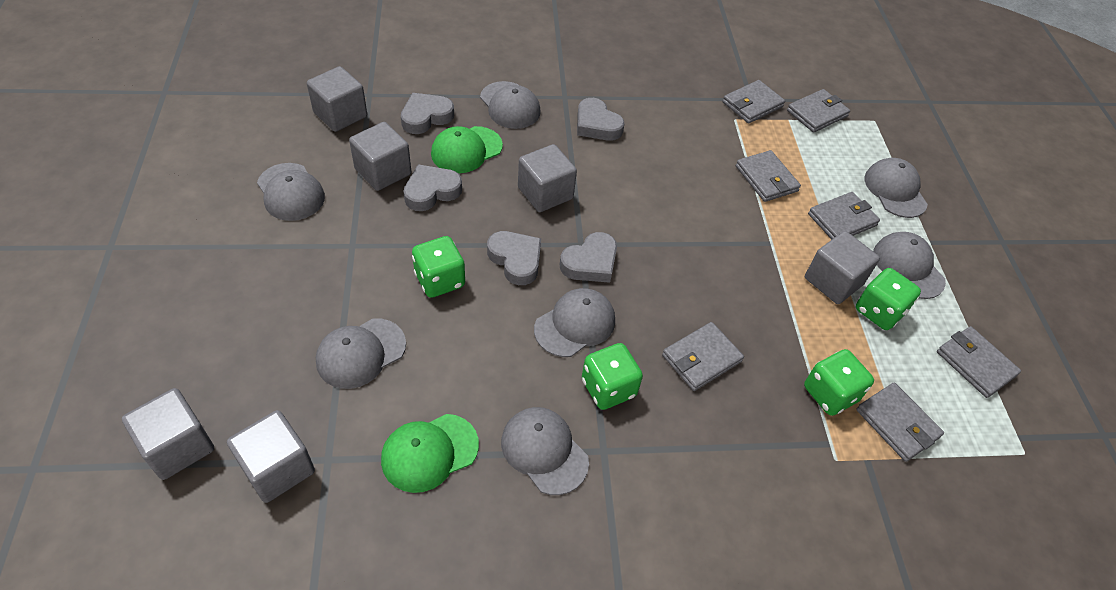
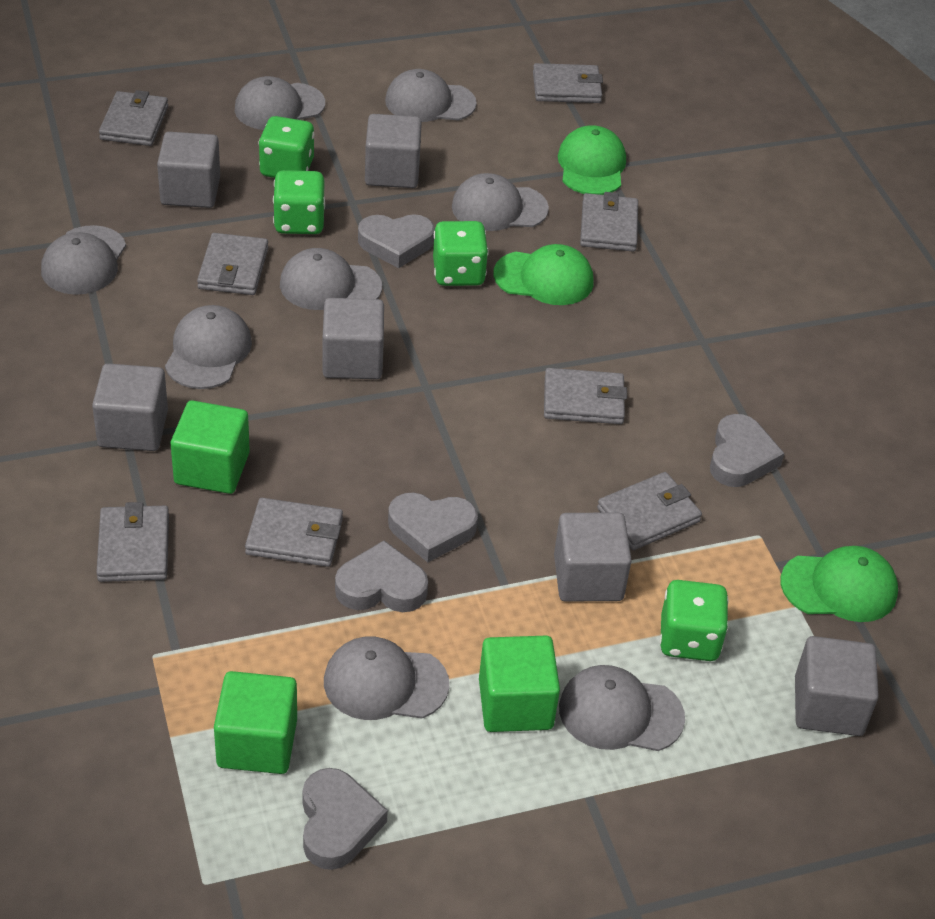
green cap: [381,414,479,493] [431,126,503,173] = 2 -> [493,244,594,305] [558,126,626,195] [781,546,898,622] = 3
green cube: none = 0 -> [171,400,250,494] [214,671,297,774] [479,636,560,732] = 3
grey cap: [257,163,325,221] [316,318,406,389] [480,81,541,129] [501,407,589,495] [534,288,615,357] [864,158,928,218] [873,232,946,299] = 7 -> [41,225,126,295] [165,305,252,389] [235,76,325,130] [280,248,382,310] [324,637,449,720] [385,69,477,122] [452,173,549,231] [559,665,685,751] = 8
grey wallet: [662,322,744,391] [723,80,785,124] [736,150,801,202] [787,89,850,133] [808,192,880,240] [856,383,944,462] [937,326,1021,398] = 7 -> [96,502,169,582] [99,90,168,146] [197,233,268,295] [245,498,343,567] [533,63,603,103] [544,368,627,424] [580,192,638,252] [597,472,702,550] = 8

